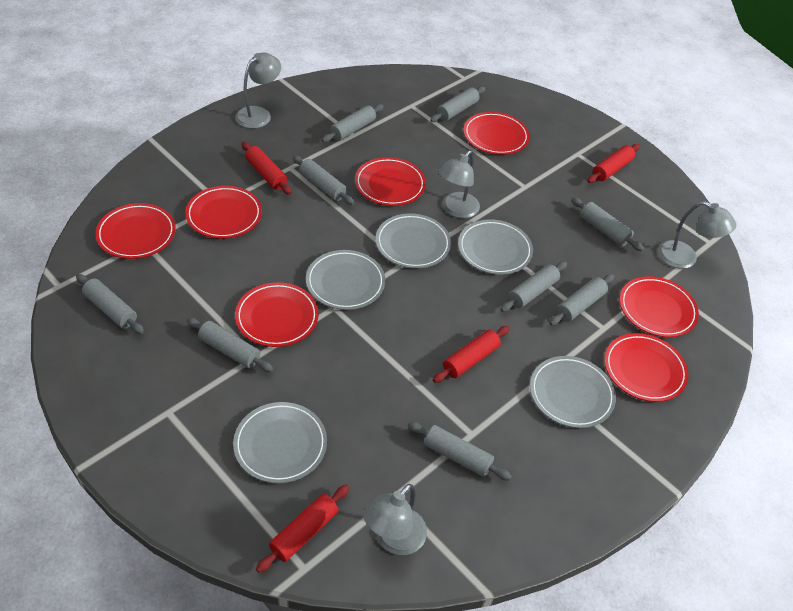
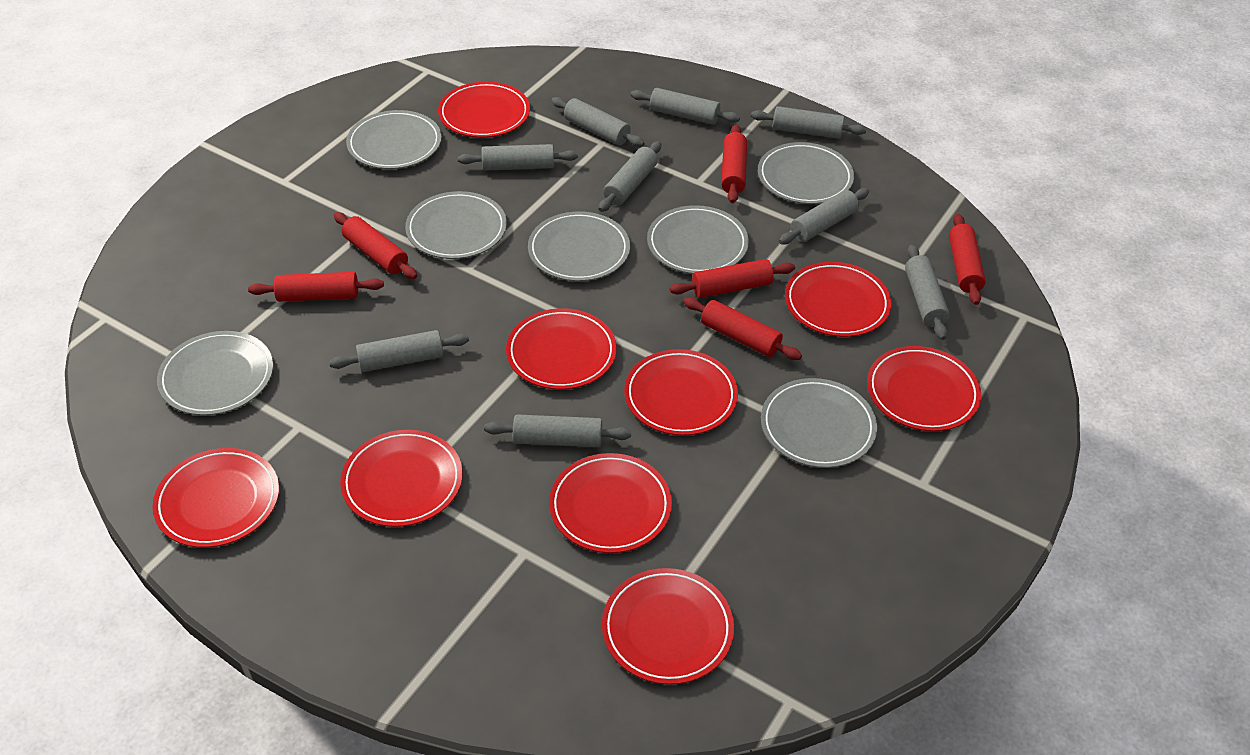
grey lamp: [235,52,281,129] [363,484,427,555] [438,151,480,218] [658,201,736,269] = 4 -> none = 0
grey plate: [233,402,327,483] [306,250,385,310] [376,213,451,269] [458,220,533,275] [530,356,616,428] = 5 -> [157,331,273,416] [346,110,442,169] [405,191,507,259] [528,212,630,281] [647,205,749,274] [758,142,854,204] [761,378,877,468] = 7
red plate: [95,203,176,259] [185,186,262,239] [235,282,319,347] [355,157,426,206] [463,112,530,155] [604,333,689,402] [620,276,699,337] = 7 -> [152,448,279,548] [340,430,463,527] [438,82,530,138] [506,308,617,390] [549,453,672,553] [602,568,734,685] [624,349,738,436] [785,262,891,337] [867,346,981,431] = 9
red rolling pin: [242,142,292,195] [256,485,349,573] [433,326,510,383] [587,144,640,183] = 4 -> [248,272,384,302] [334,212,417,279] [669,259,795,298] [683,297,802,360] [721,125,747,203] [949,214,986,305] = 6

